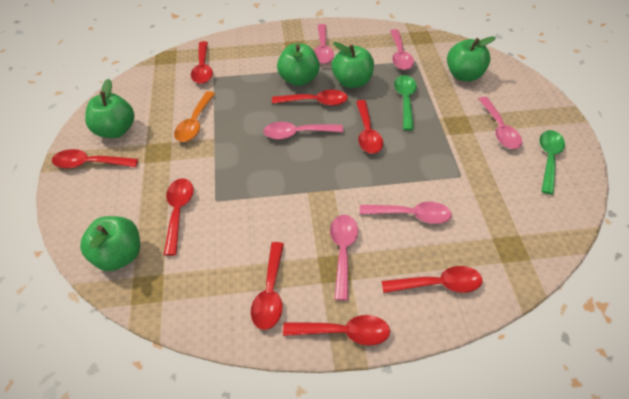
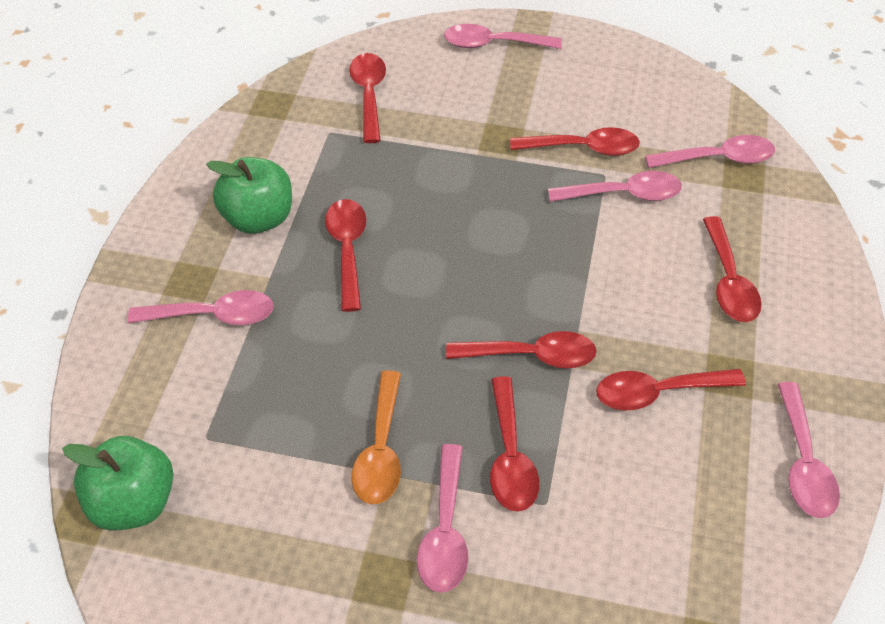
green apple: [80,216,140,271] [85,79,134,138] [277,44,320,86] [332,42,374,88] [447,36,496,81] = 5 -> [62,436,173,531] [206,157,292,234] = 2
green spoon: [394,75,417,131] [539,130,565,195] = 2 -> none = 0
red spoon: [52,149,138,169] [164,178,193,256] [191,41,213,84] [251,242,284,330] [272,90,348,106] [283,315,390,345] [356,100,383,154] [382,266,483,293] = 8 -> [325,199,366,312] [349,53,386,143] [446,331,597,368] [490,376,539,512] [510,127,640,156] [596,369,746,410] [703,216,762,322] = 7

